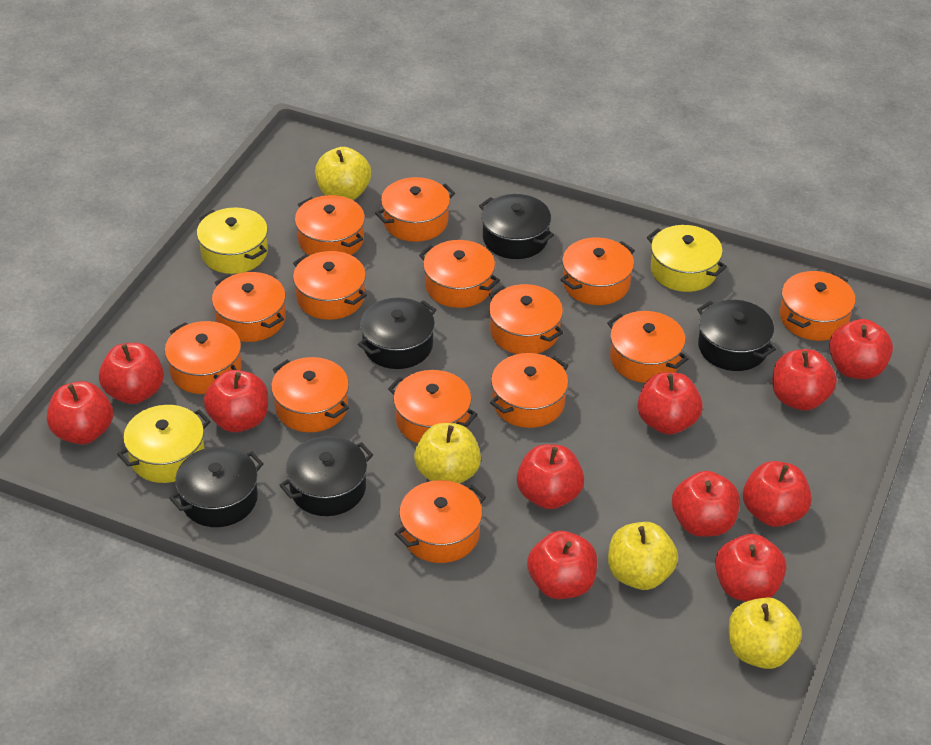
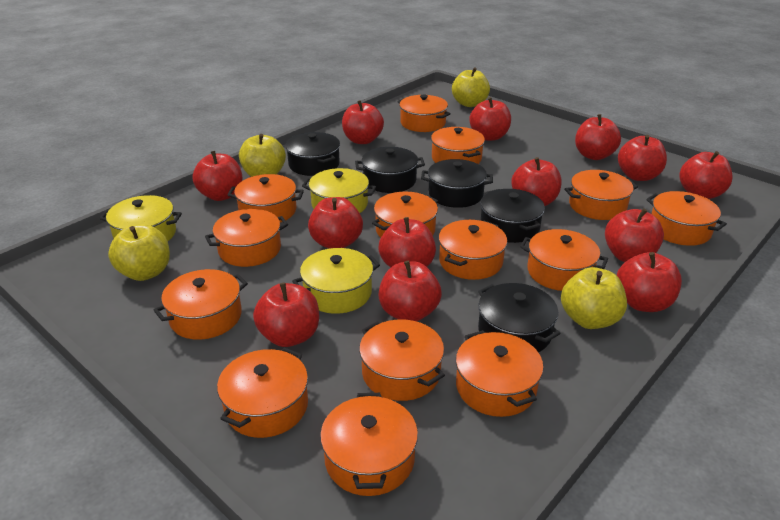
red apple: [47,381,113,444] [99,343,164,404] [204,370,268,432] [517,444,584,509] [527,531,597,599] [637,372,703,435] [672,471,740,537] [715,534,787,601] [743,461,812,527] [772,349,837,411] [829,319,893,379] = 11 -> [192,151,243,201] [253,283,319,347] [308,197,363,249] [342,100,384,144] [378,217,436,268] [379,261,442,322] [469,97,511,141] [511,157,562,206] [575,114,621,160] [605,208,664,262] [617,252,682,312] [618,135,667,181] [679,151,733,199] = 13

